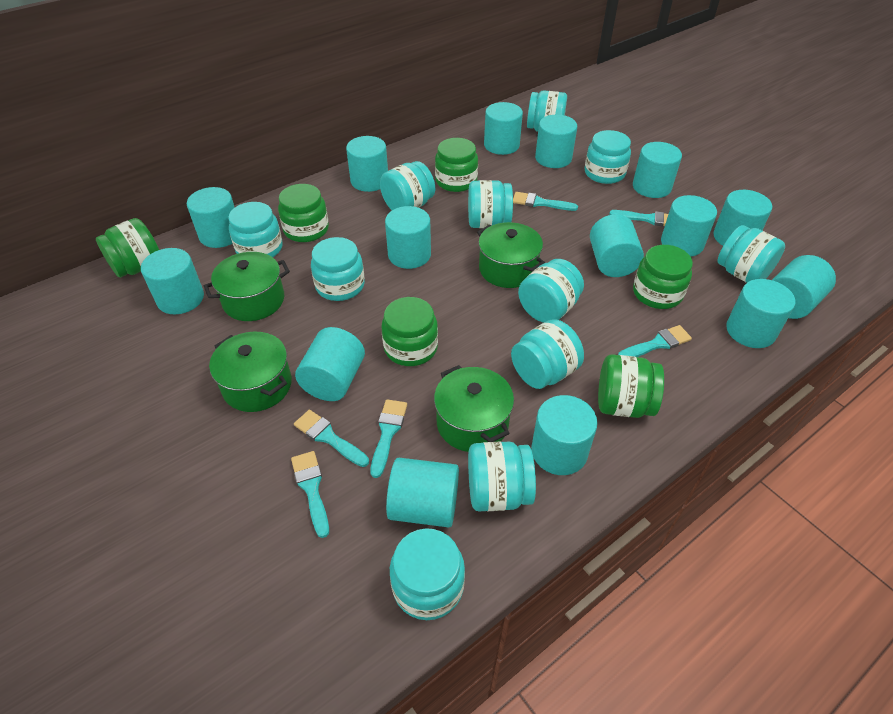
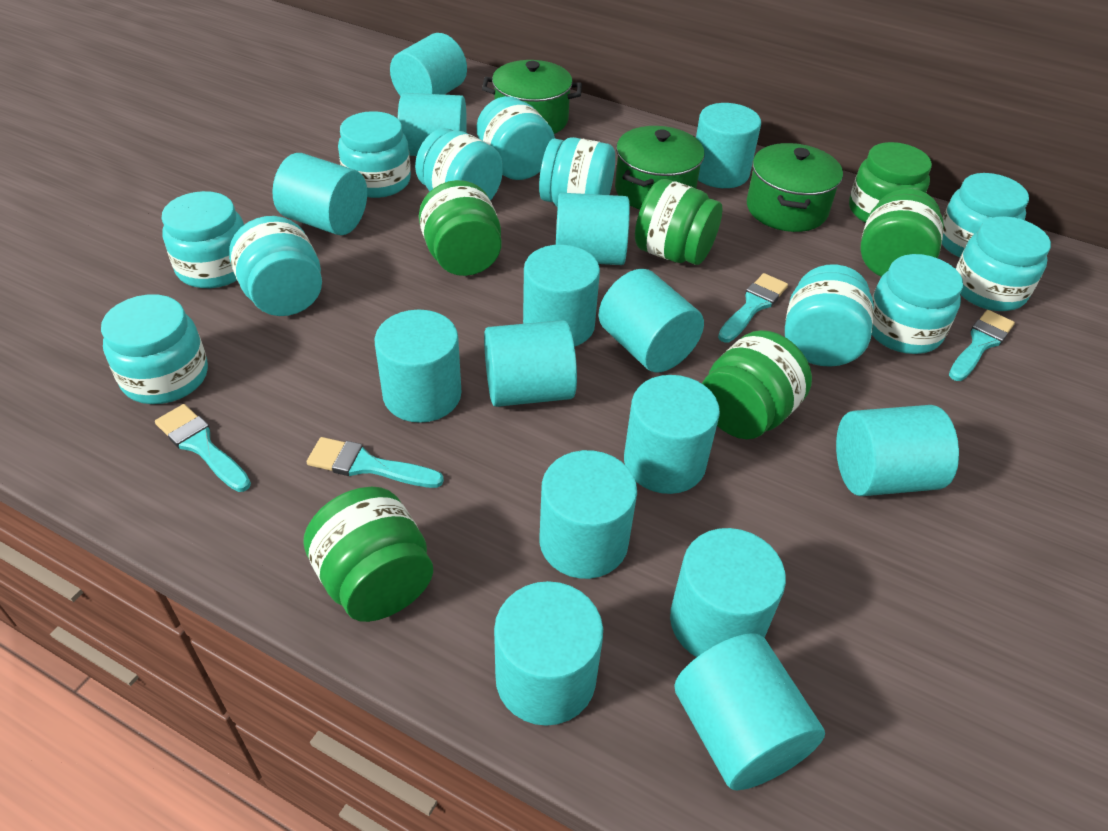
green pot: [204,252,290,321] [209,332,292,412] [434,365,514,452] [477,222,545,288] = 4 -> [482,60,582,134] [615,126,705,210] [747,143,843,232] = 3
turquoise brush: [291,451,329,538] [294,410,369,467] [370,399,407,478] [513,192,578,211] [609,210,668,226] [618,325,692,357] = 6 -> [155,404,251,492] [307,437,444,488] [718,273,788,342] [949,310,1015,381] = 4

